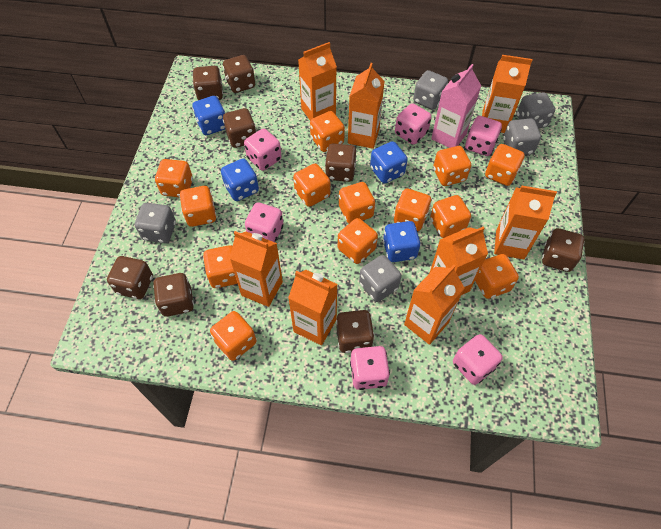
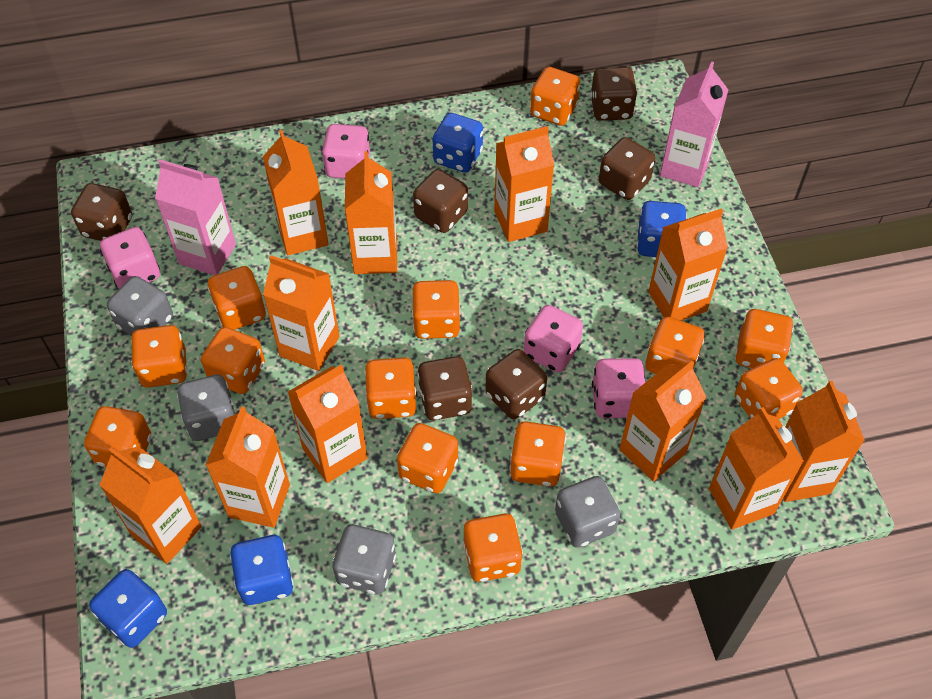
brown dice: [107,256,153,299] [153,273,194,317] [193,66,223,100] [223,55,255,93] [223,108,256,148] [325,144,356,182] [336,310,374,353] [542,228,584,272] = 8 -> [71,183,132,241] [413,169,468,233] [417,356,473,421] [485,349,547,419] [590,67,637,121] [599,137,655,200] = 6
grey dice: [135,203,176,243] [359,255,402,302] [413,70,448,110] [503,119,541,155] [517,93,555,129] = 5 -> [107,276,173,336] [177,375,235,441] [332,524,396,594] [555,476,620,548] = 4
orange carton: [230,231,283,307] [288,270,338,345] [298,42,337,121] [348,63,385,149] [404,265,464,345] [430,226,488,295] [482,55,532,133] [494,186,557,259] = 8 -> [99,446,202,564] [206,406,290,528] [263,130,328,255] [263,255,340,371] [288,365,368,483] [345,151,397,274] [494,126,554,242] [619,361,706,481] [648,208,728,321] [709,407,804,530] [783,381,865,502] = 11
pink carton: [431,64,481,148] = 1 -> [155,160,236,275] [660,61,728,188] = 2
pink dice: [244,128,282,171] [245,202,283,242] [350,346,390,390] [395,103,432,145] [453,334,503,385] [465,116,502,156] = 6 -> [100,227,160,289] [322,124,370,179] [524,305,583,373] [592,358,645,418] = 4

